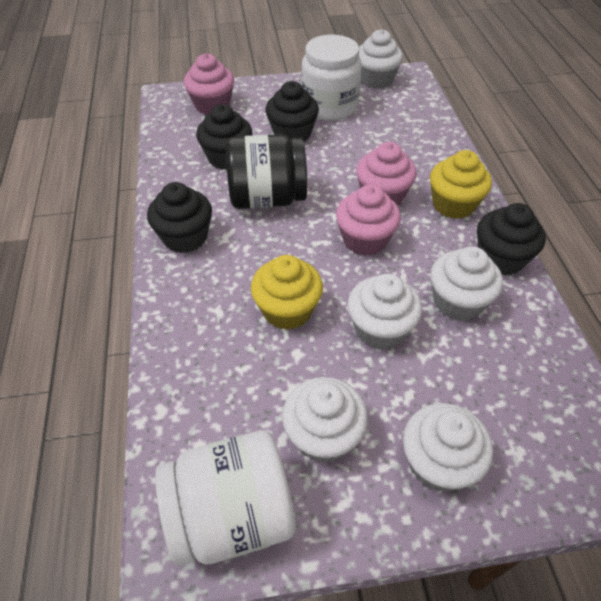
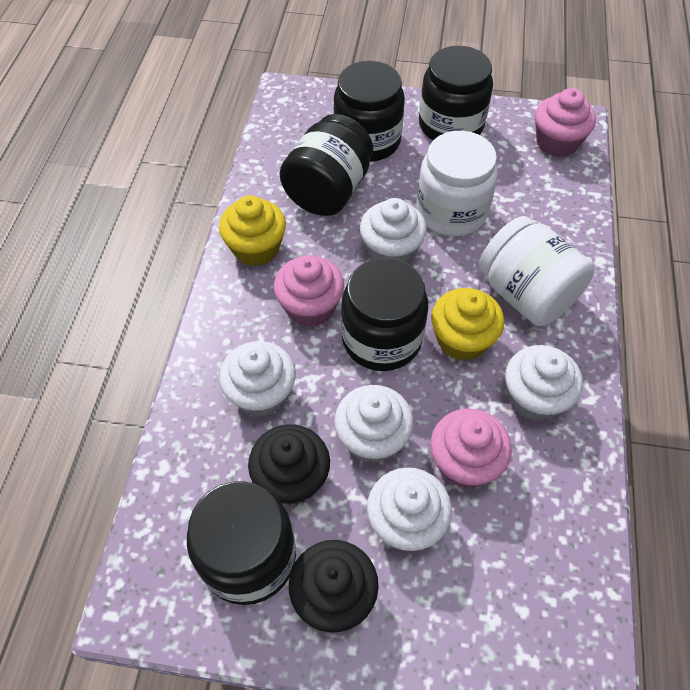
black cupcake: [147,182,212,253] [196,104,252,170] [265,81,319,142] [477,203,546,275] = 4 -> [248,424,330,505] [289,540,379,633] = 2
black jar: [226,134,307,209] = 1 -> [187,481,296,605] [279,114,373,216] [333,61,405,162] [341,258,428,371] [419,46,493,140] = 5

